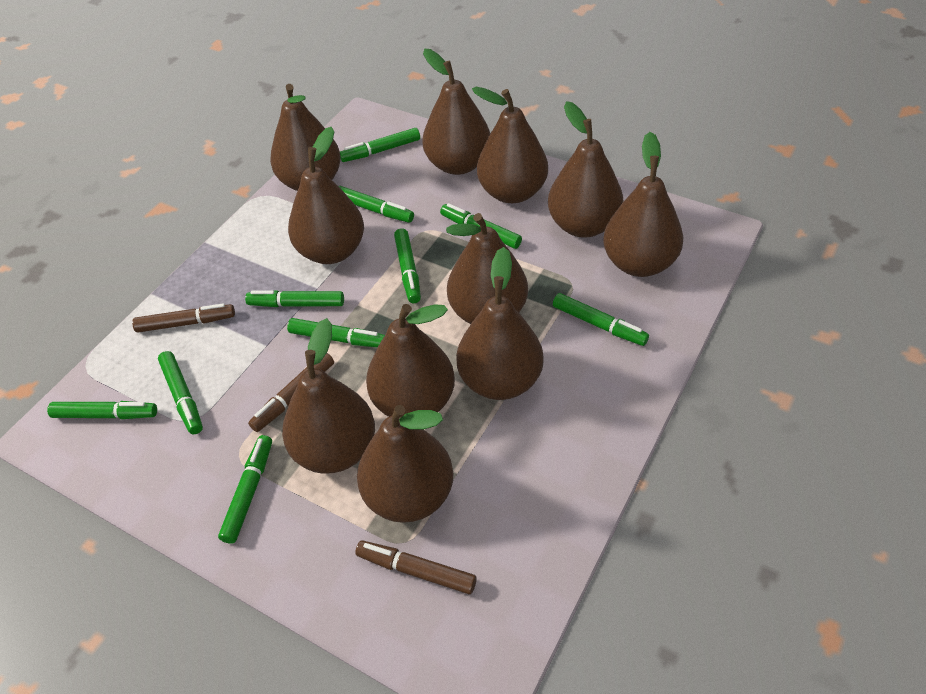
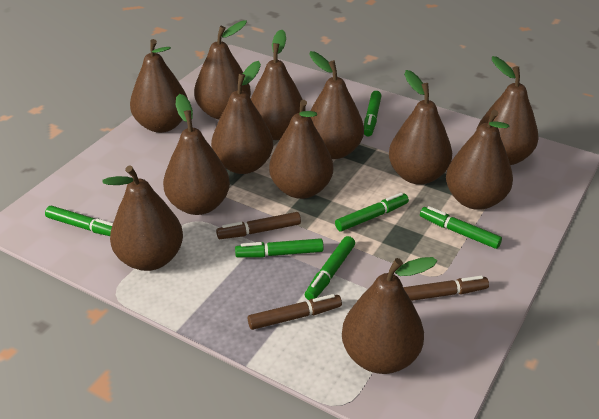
brown pear: [270,84,341,191] [282,318,375,474] [288,127,364,264] [357,405,453,523] [366,304,455,417] [422,49,491,175] [446,213,528,324] [456,247,544,400] [472,87,548,203] [548,101,623,238] [603,132,683,277] = 11 -> [102,165,183,271] [130,39,188,133] [163,94,230,215] [194,20,251,119] [211,61,273,174] [251,30,306,140] [269,100,333,199] [309,51,364,159] [342,257,437,374] [389,70,452,185] [446,110,513,210] [476,56,539,165] = 12
green marker: [47,401,157,419] [158,351,203,434] [218,435,272,544] [245,290,344,307] [287,318,385,348] [339,186,414,223] [340,128,420,162] [394,228,421,303] [440,203,522,249] [553,293,649,346] = 10 -> [45,206,113,236] [235,238,324,258] [305,236,355,300] [335,193,409,231] [364,91,381,136] [420,206,502,249] = 6

